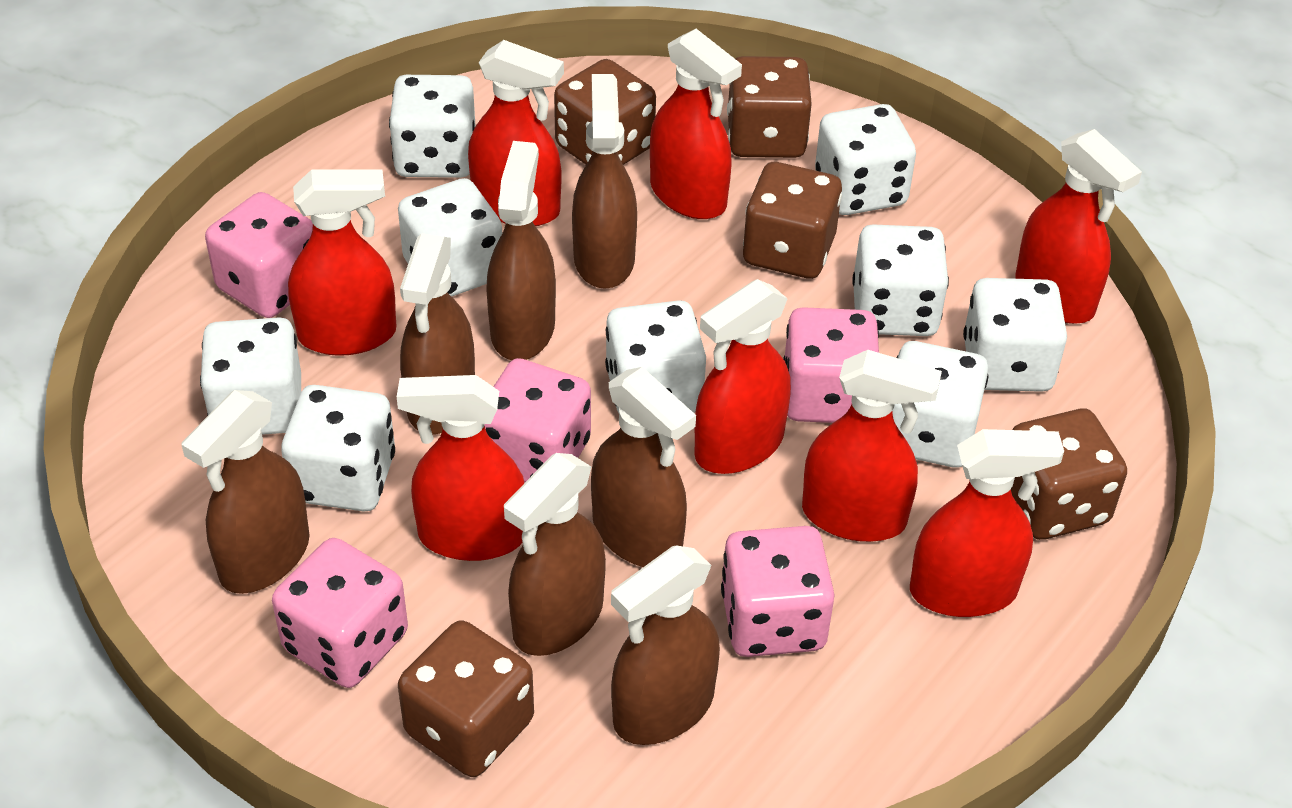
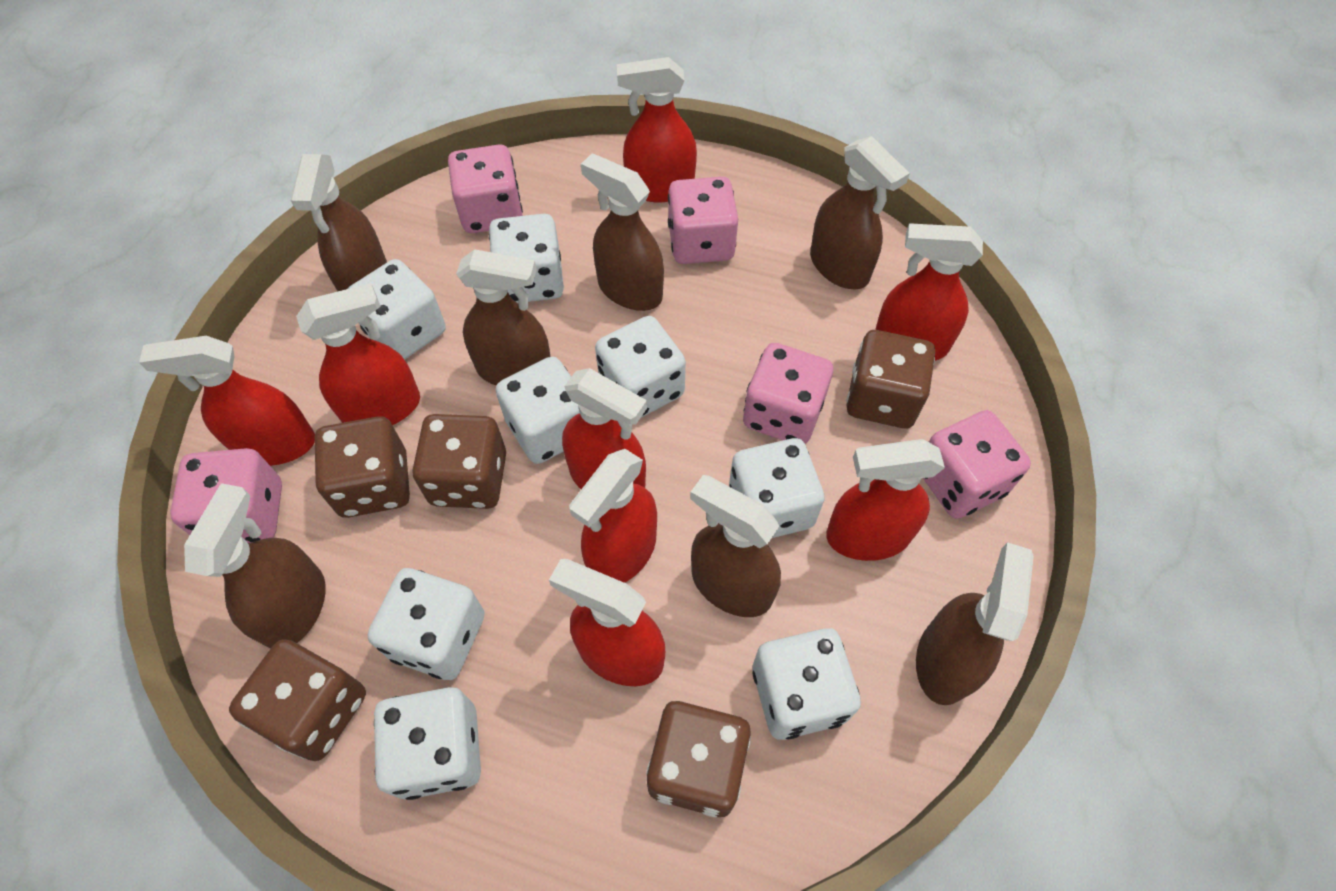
white dice: [200,318,301,435] [281,385,395,511] [389,75,475,178] [398,178,502,297] [605,300,706,413] [815,104,916,215] [852,224,949,336] [892,341,989,468] [963,278,1067,392] = 9 -> [347,259,446,360] [367,568,485,680] [374,687,481,800] [489,214,564,303] [496,357,580,464] [595,316,686,418] [729,438,825,538] [753,628,861,740] = 8

